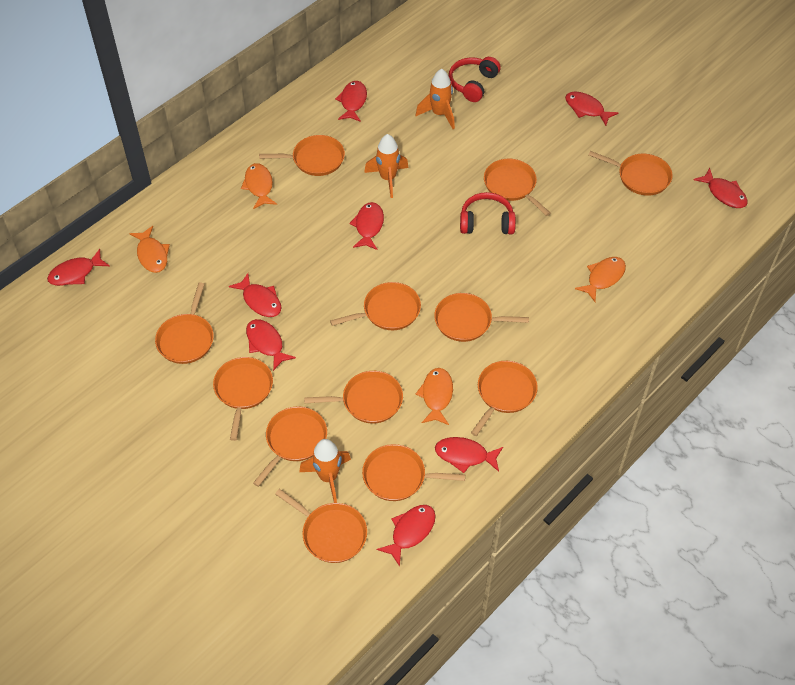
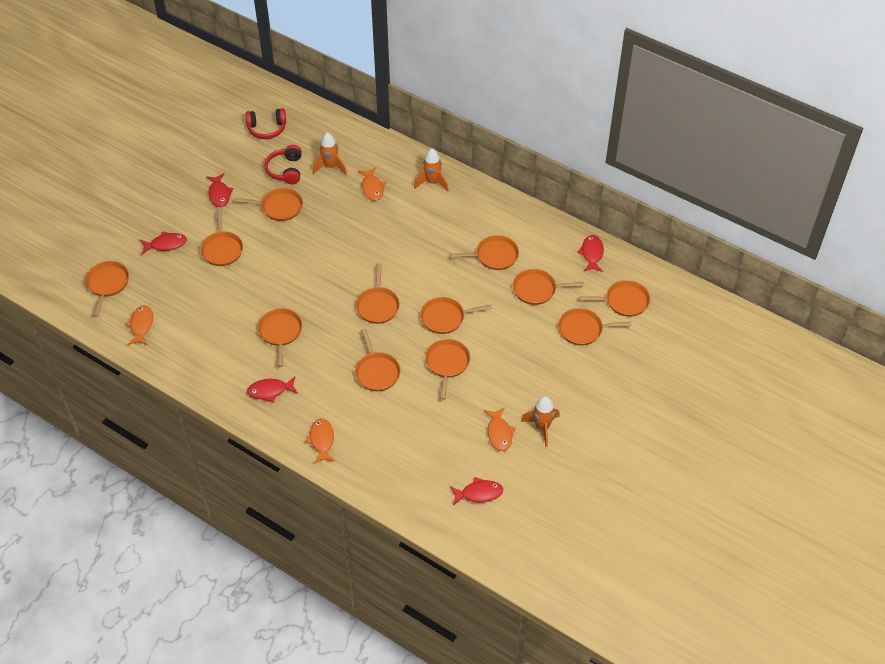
red fish: [47,249,110,286] [229,273,282,317] [246,319,296,371] [335,81,367,122] [349,202,384,250] [377,505,436,566] [435,437,503,473] [565,92,618,126] [693,168,748,208] = 9 -> [140,231,187,254] [206,173,233,207] [247,377,298,403] [450,477,503,506] [577,235,604,272] = 5

